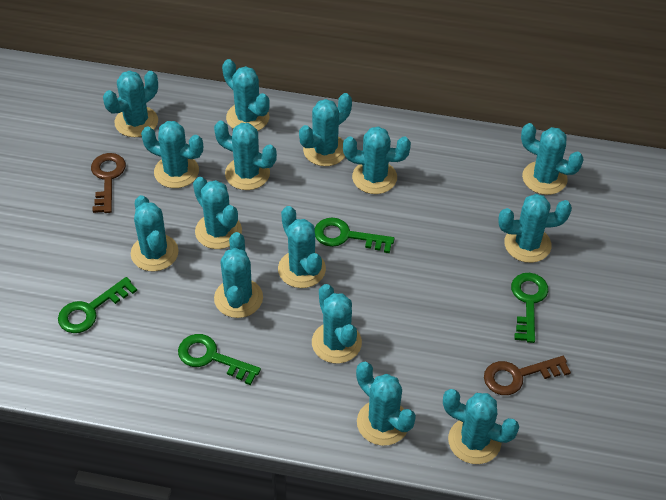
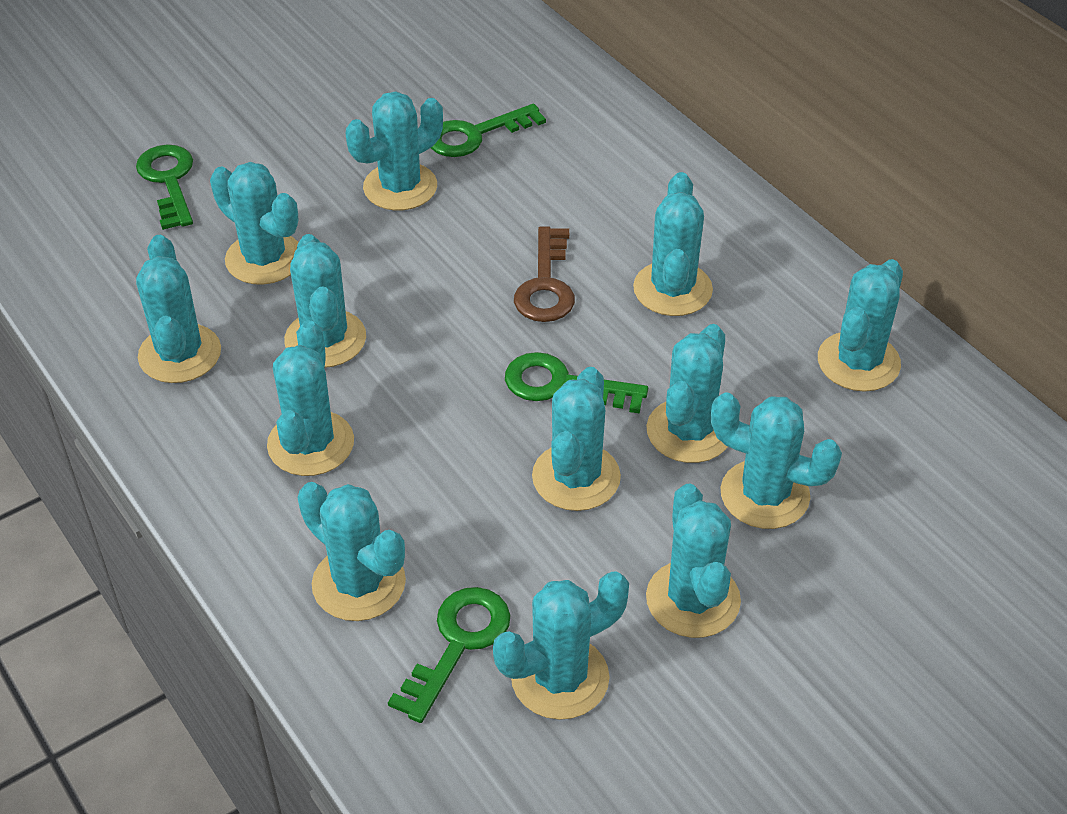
brown key: [91,153,126,213] [484,356,571,395] = 2 -> [514,226,575,322] = 1
turquoise cactus: [103,71,158,137] [131,195,179,271] [141,121,203,188] [193,177,242,249] [214,121,277,190] [214,232,263,318] [222,59,270,131] [278,206,326,288] [299,93,352,166] [312,284,362,363] [343,126,411,194] [356,362,416,446] [443,389,519,464] [498,194,572,263] [521,123,584,195] = 15 -> [136,235,221,383] [210,162,299,285] [267,320,354,476] [284,234,366,368] [298,482,406,621] [346,91,443,210] [493,571,629,720] [532,367,621,511] [633,172,713,316] [646,484,741,638] [647,324,728,463] [711,393,842,529] [818,259,903,392] = 13

